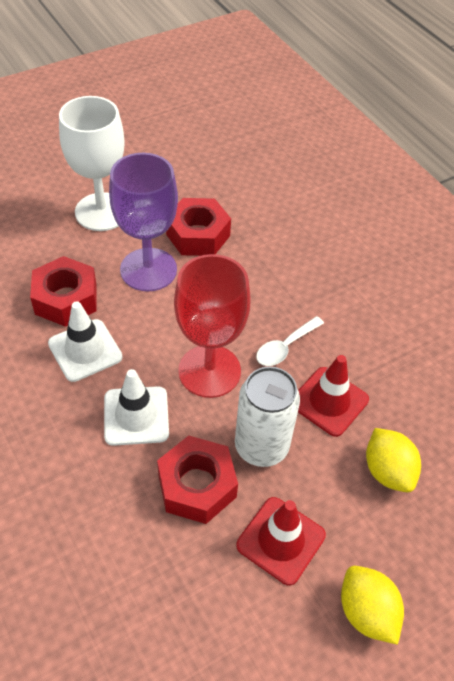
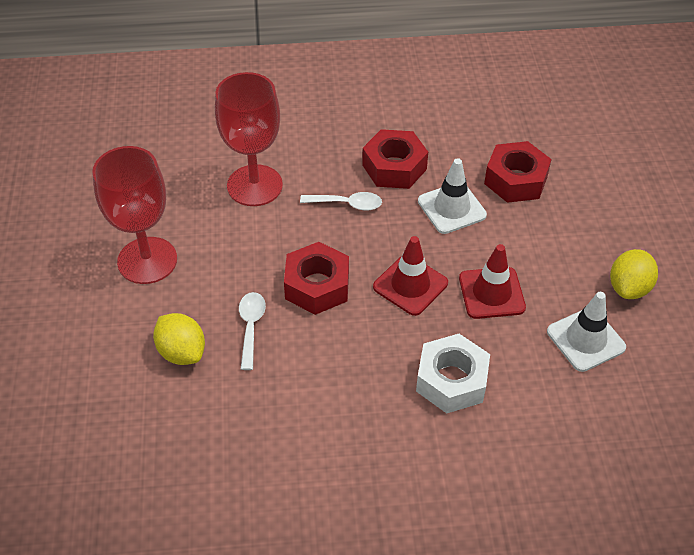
purple goblet: [109,153,178,291] = 1 -> none = 0
red goblet: [174,254,251,398] = 1 -> [92,146,177,284] [215,72,283,206] = 2
white can: [235,367,300,467] = 1 -> none = 0
white goblet: [59,96,124,231] = 1 -> none = 0
white nut: none = 0 -> [416,334,490,413] = 1
white spoon: [256,316,324,366] = 1 -> [239,292,266,370] [300,192,382,211] = 2

